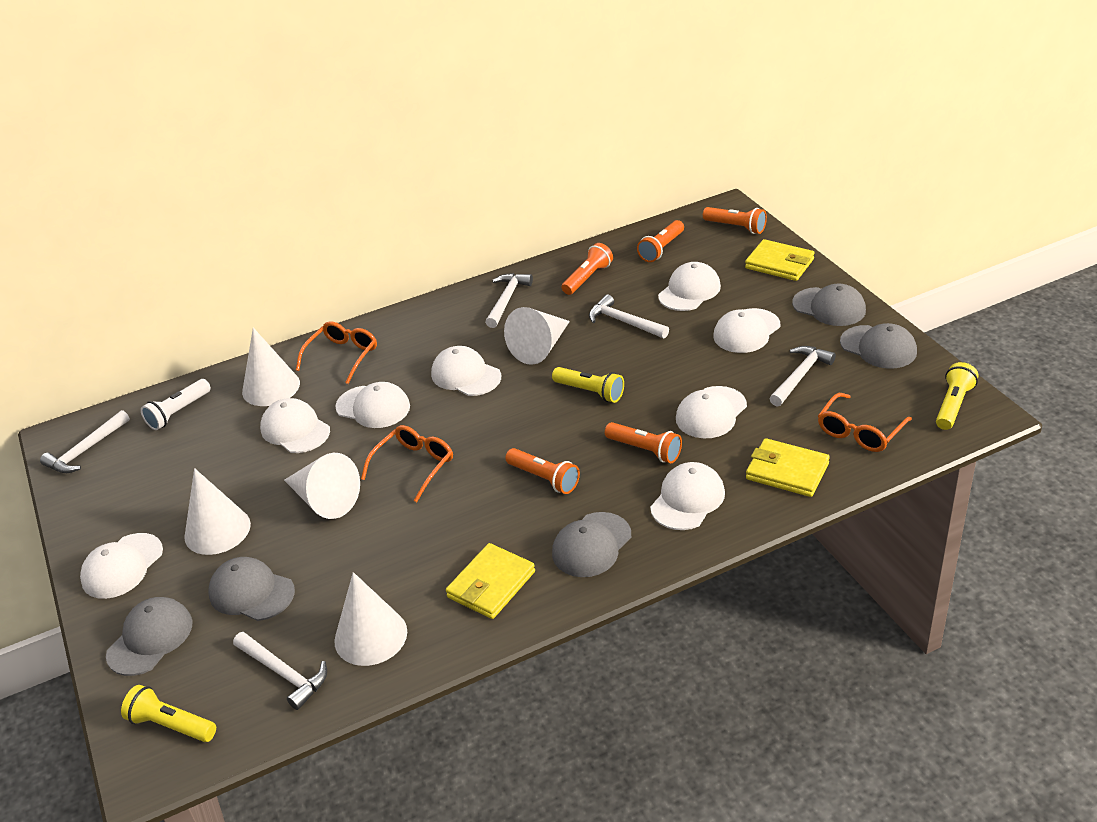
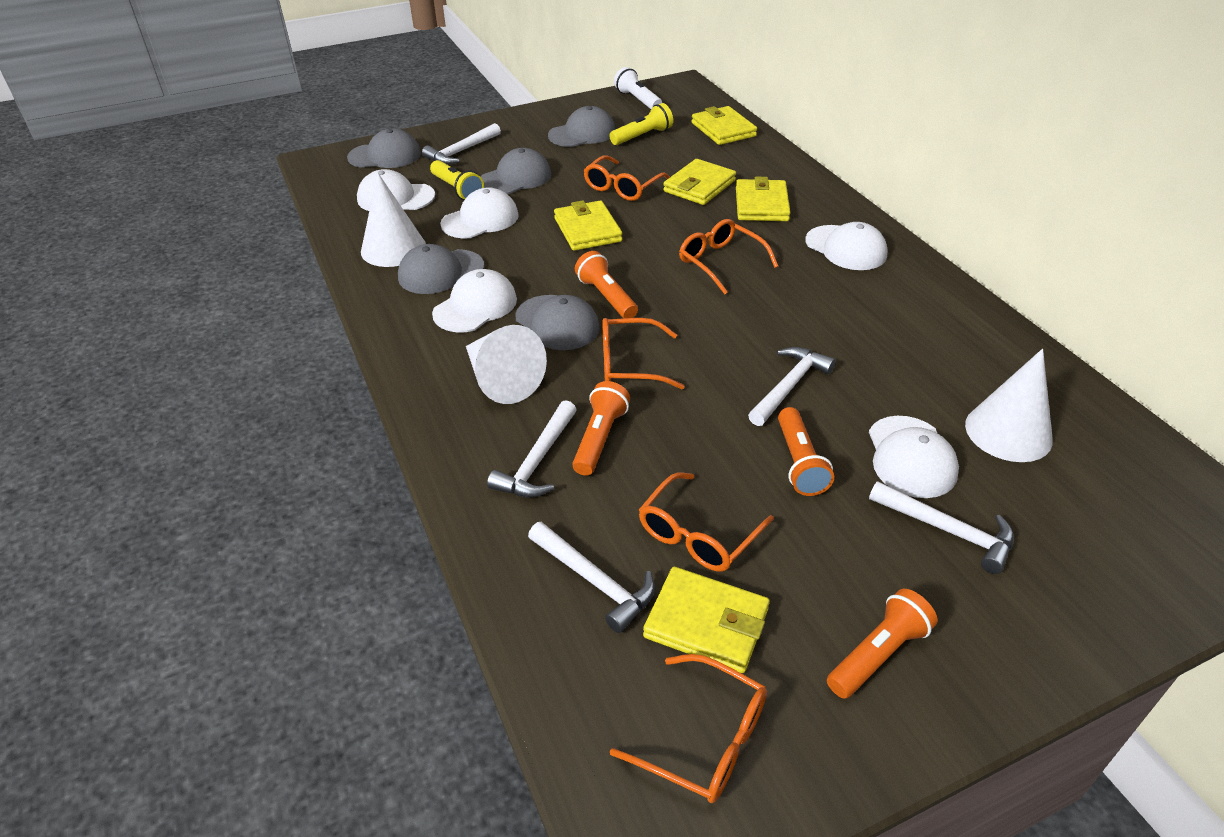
orange flashlight: [505,448,580,494] [562,243,613,295] [605,422,682,463] [637,220,684,262] [703,207,767,234] = 5 -> [572,381,630,476] [575,251,638,318] [778,407,834,496] [827,589,938,699] = 4
orange glasses: [296,321,377,384] [361,425,453,502] [818,393,912,452] = 3 -> [584,156,670,201] [602,318,685,389] [610,654,767,803] [639,472,774,572] [679,219,778,294] = 5
white cap: [80,533,163,599] [260,398,330,453] [335,382,410,428] [431,346,501,396] [650,462,725,530] [658,262,721,311] [676,386,747,438] [713,308,780,353] = 8 -> [357,169,435,211] [432,269,517,332] [440,187,519,238] [805,222,888,270] [869,416,959,498] = 5
white cone: [184,468,251,555] [242,328,300,406] [284,453,360,519] [334,572,407,666] [504,307,570,365] = 5 -> [361,173,426,267] [466,325,547,404] [965,349,1053,462] = 3
yellow flashlight: [121,685,216,742] [552,367,624,403] [936,362,979,430] = 3 -> [430,160,484,200] [609,103,673,145] = 2
yellow wallet: [446,543,535,619] [745,239,814,281] [746,438,830,497] = 3 -> [554,200,622,251] [643,567,770,673] [663,159,736,205] [691,106,757,145] [736,177,790,221] = 5

